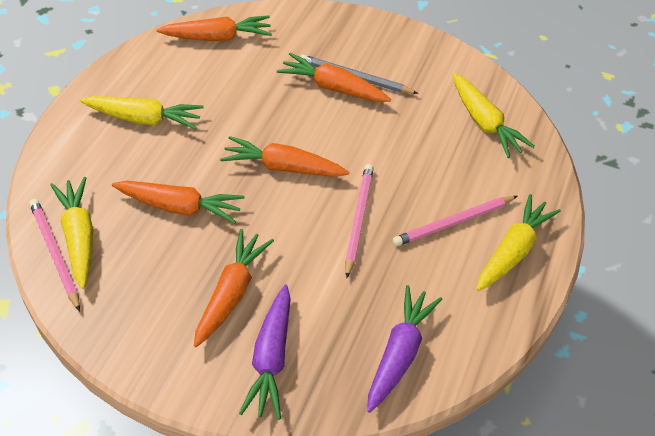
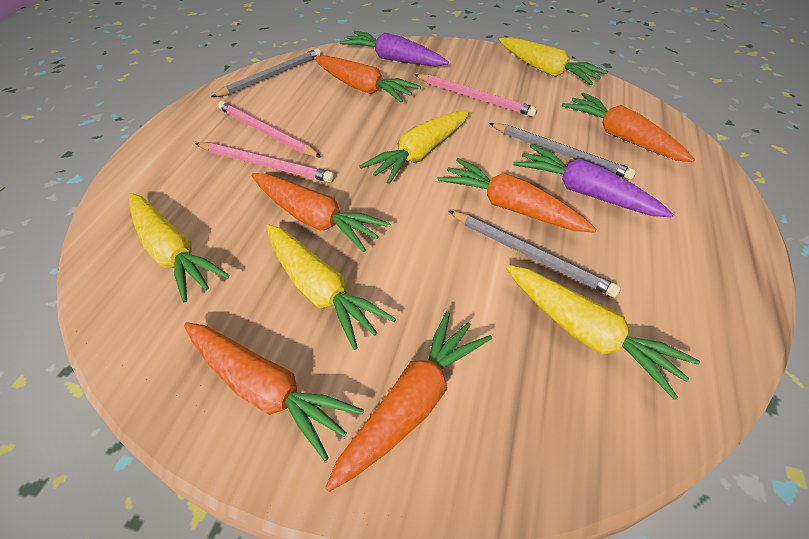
grey pencil: [300,54,419,94] = 1 -> [211,48,321,97] [449,211,621,297] [489,123,636,180] = 3
orange carrot: [112,181,245,224] [157,15,272,41] [194,229,274,347] [220,136,349,177] [277,53,391,102] = 5 -> [184,322,364,461] [251,173,391,252] [314,55,421,103] [325,311,492,492] [437,158,597,233] [562,92,695,162] = 6
yellow carrot: [50,177,93,289] [80,96,204,130] [453,73,535,158] [477,194,561,291] = 4 -> [129,193,230,303] [266,224,396,350] [360,110,470,184] [499,37,608,85] [506,265,700,400] = 5

